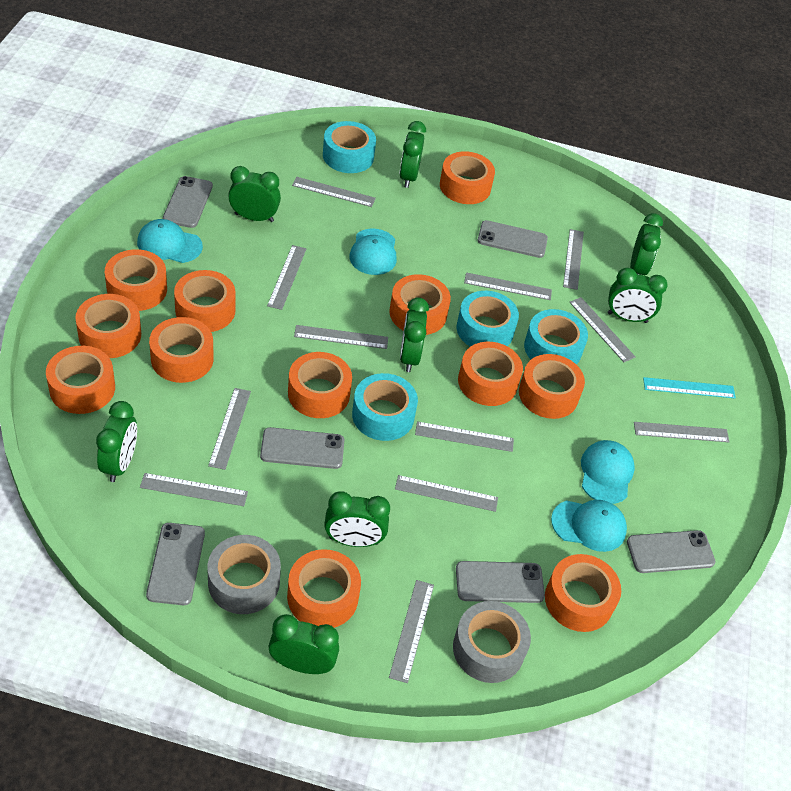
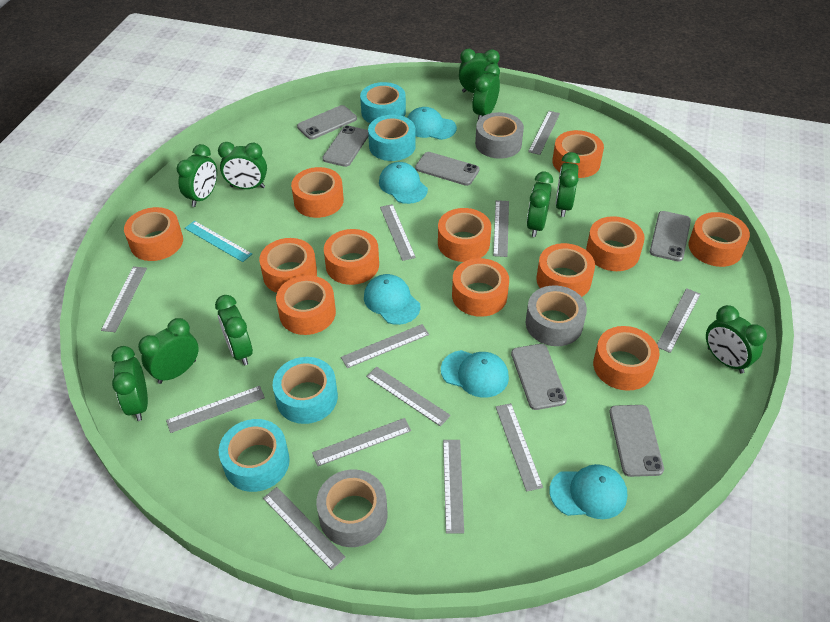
green clock: [96,401,137,482] [228,166,281,222] [269,614,339,674] [324,491,390,547] [400,121,426,188] [400,297,429,372] [608,268,668,323] [630,213,663,275] = 8 -> [112,346,148,421] [138,318,199,384] [177,144,217,207] [215,295,253,365] [218,142,267,189] [459,49,500,93] [472,64,500,120] [527,172,553,237] [556,152,580,217] [706,305,767,373] = 10
grey tape: [208,535,281,614] [453,601,531,683] = 2 -> [316,469,387,547] [475,112,524,159] [526,285,587,346] = 3
turquoise cap: [137,219,203,263] [349,228,397,275] [551,500,627,552] [581,440,635,504] = 4 -> [364,274,420,325] [379,162,428,204] [407,107,457,140] [441,350,509,398] [549,464,628,519] = 5

